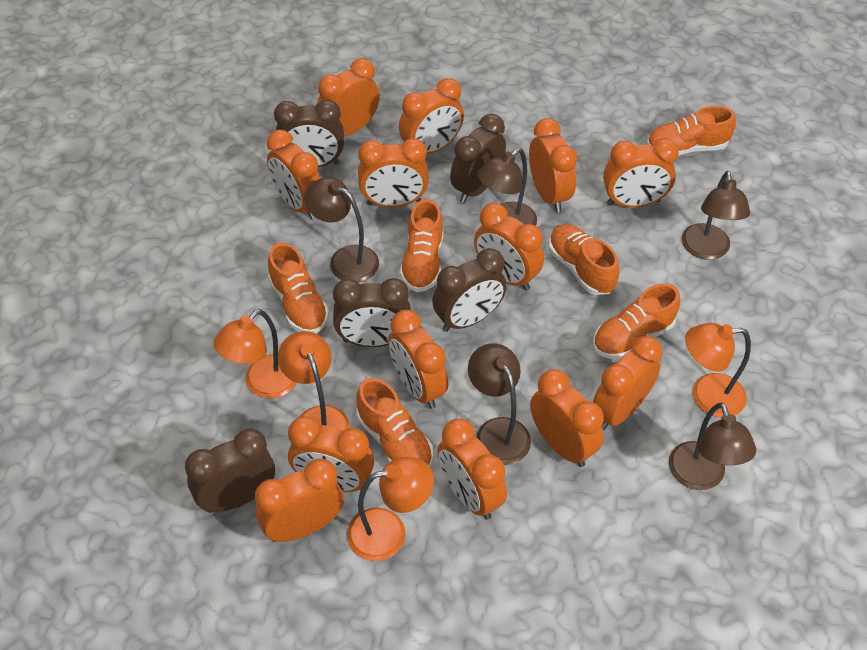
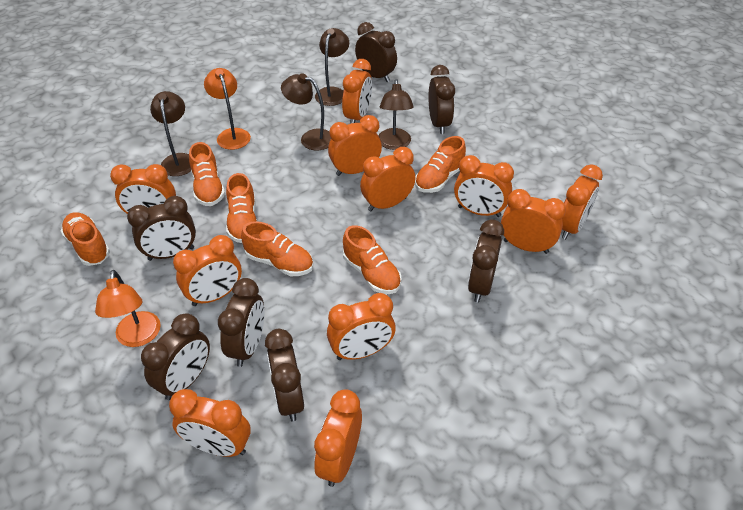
brown clock: [185,428,275,513] [274,100,344,168] [333,278,411,347] [432,248,507,332] [450,114,506,203] = 5 -> [127,196,196,261] [141,313,210,400] [218,278,264,367] [265,329,304,422] [355,22,397,82] [428,65,455,134] [468,219,504,303] = 7
brown lamp: [304,177,379,282] [468,343,531,465] [477,148,537,226] [669,403,756,490] [682,171,750,260] = 5 -> [150,91,191,176] [281,73,331,150] [315,28,349,106] [378,79,414,150] = 4
orange clock: [255,459,344,542] [267,130,321,219] [288,416,374,492] [317,58,380,136] [358,138,429,207] [388,310,448,409] [399,78,464,154] [437,419,507,520] [474,203,544,291] [529,118,577,212] [530,369,604,467] [593,336,663,430] [603,138,679,207] = 13 -> [110,164,176,214] [169,389,251,457] [173,235,242,306] [314,389,362,487] [327,293,396,360] [328,115,382,176] [342,59,372,124] [360,147,415,211] [454,155,514,217] [501,189,566,254] [562,164,603,240] = 11
orange lamp: [214,309,296,398] [278,331,350,430] [347,457,434,561] [685,323,751,418] = 4 -> [95,270,161,347] [204,68,251,150] = 2

